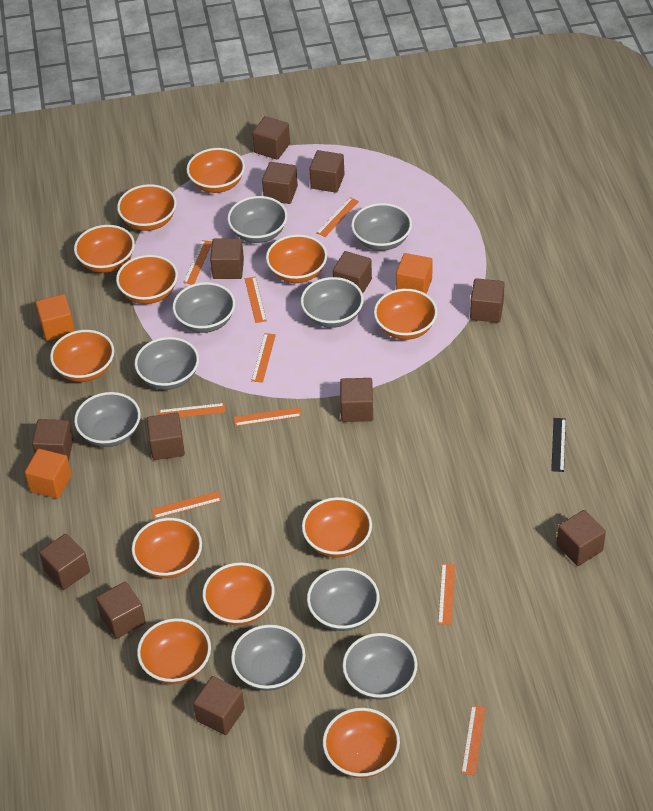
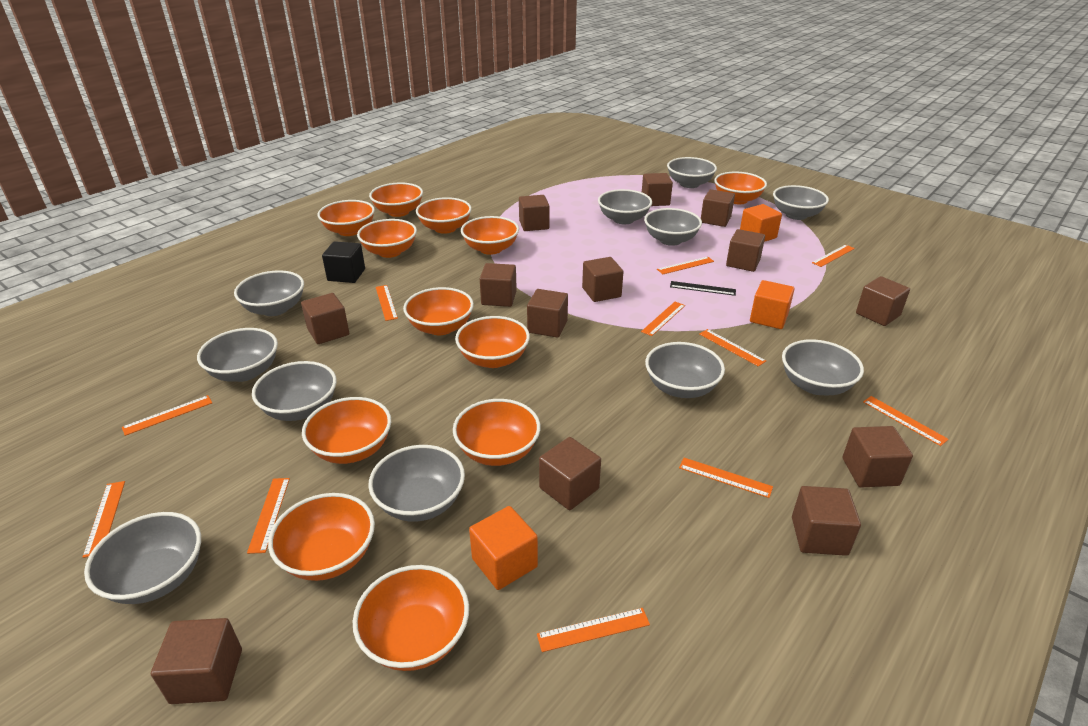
black cube: none = 0 -> [322,241,365,283] = 1
grey bowl: [74,392,141,447] [135,337,199,390] [173,282,235,333] [227,196,287,243] [231,625,305,691] [301,277,364,328] [307,568,379,631] [343,633,417,700] [351,203,412,251] = 9 -> [84,512,201,604] [197,328,278,382] [234,270,304,316] [252,361,337,421] [368,445,465,522] [598,189,652,224] [644,208,702,246] [645,342,725,398] [667,157,717,188] [773,185,829,220] [782,339,864,395] = 11
orange ruler: [151,491,222,519] [158,403,225,417] [183,240,212,285] [234,407,301,426] [245,277,267,323] [251,333,276,383] [317,197,359,237] [438,563,455,625] [461,705,486,776] = 9 -> [83,481,125,558] [122,395,212,436] [247,478,290,554] [376,285,398,321] [537,608,650,652] [641,302,685,336] [657,257,714,274] [679,458,773,498] [699,329,766,367] [812,244,855,267] [863,396,949,446] = 11

